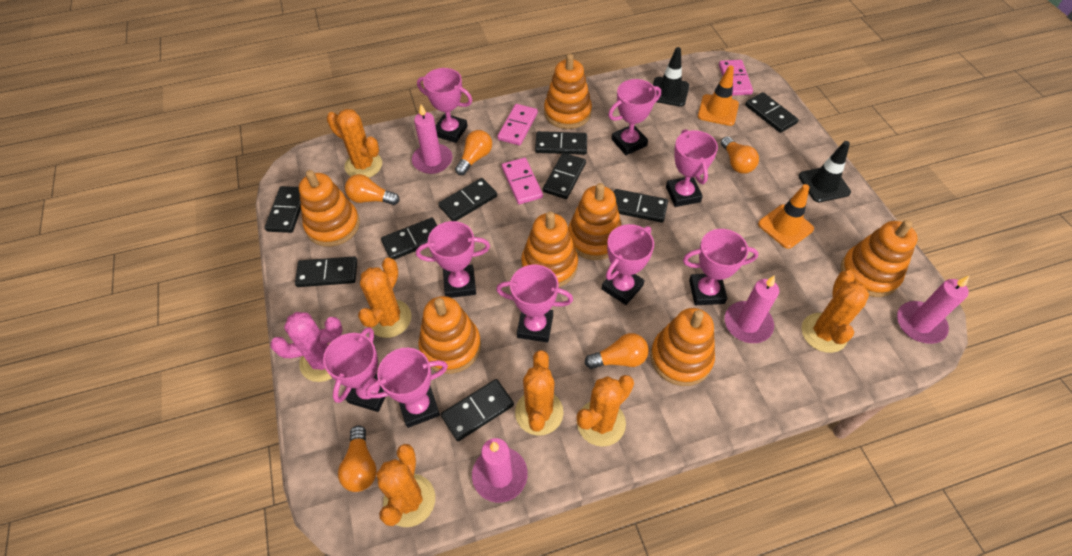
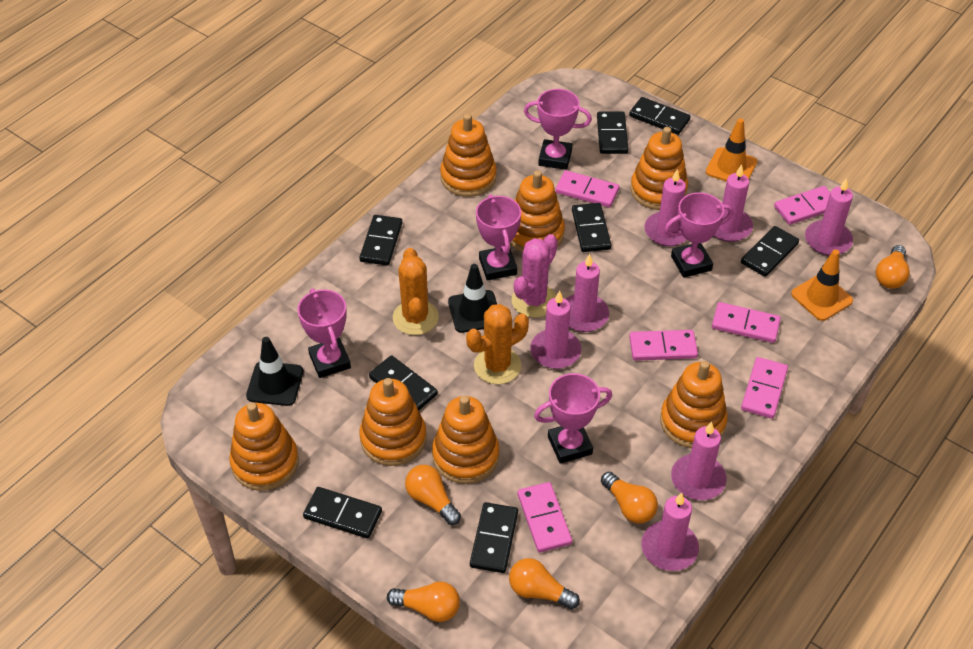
black domino: [265,186,301,233] [295,256,357,287] [381,218,437,260] [438,178,497,221] [441,379,514,441] [535,131,587,155] [543,153,586,199] [614,189,668,223] [745,92,799,133] = 9 -> [303,487,382,539] [359,215,402,265] [369,355,438,410] [470,502,518,573] [572,203,611,252] [597,112,628,154] [629,97,691,135] [741,226,799,277] = 8
orange cactus: [327,109,382,178] [358,257,411,338] [376,444,435,527] [515,350,564,436] [577,375,634,447] [801,270,869,353] = 6 -> [393,248,439,335] [466,304,529,384] = 2
pink candle: [412,104,452,174] [472,438,528,503] [725,275,779,343] [897,275,970,344] = 4 -> [530,291,581,369] [566,254,609,332] [641,492,699,571] [644,169,687,246] [671,422,727,500] [714,164,753,242] [805,178,853,256] = 7
pink domino: [497,104,538,145] [502,158,543,204] [719,60,753,96] = 3 -> [517,482,572,553] [555,170,619,208] [629,330,698,361] [712,302,781,343] [741,357,788,419] [774,186,830,225] = 6
pink trophy: [323,327,385,412] [366,348,448,428] [416,221,490,298] [417,68,472,143] [496,264,573,342] [602,224,654,305] [608,79,661,155] [666,129,718,207] [683,229,758,305] = 9 -> [297,288,351,378] [476,194,521,281] [524,89,592,170] [534,373,612,464] [665,192,733,278] = 5

